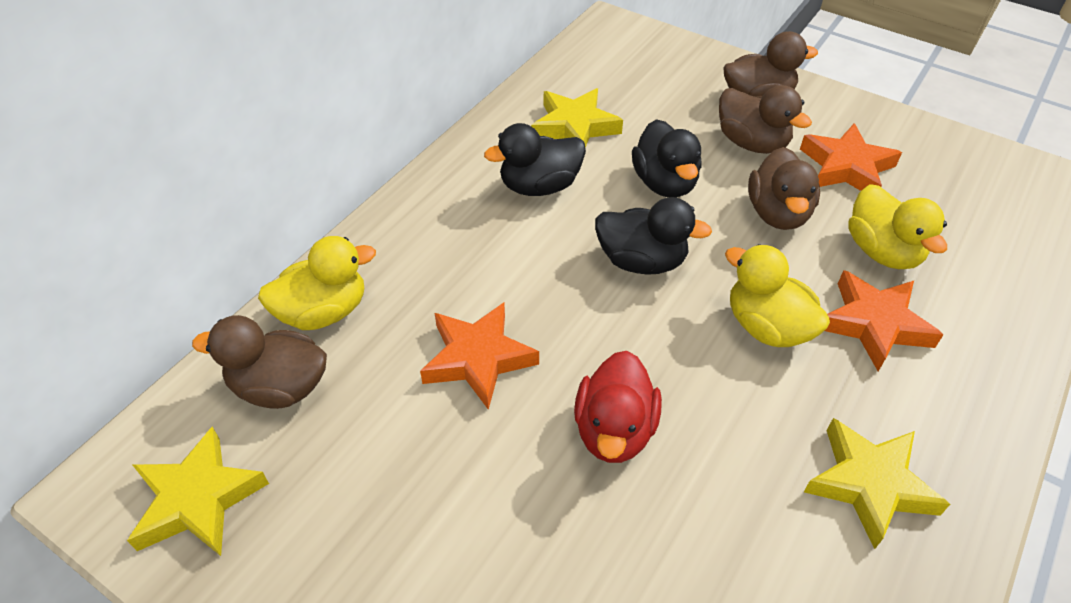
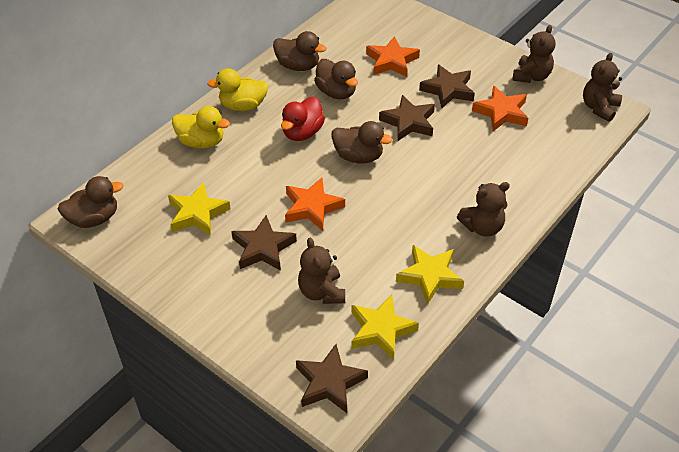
black duck: [484,123,586,196] [595,197,712,275] [632,119,702,198] = 3 -> none = 0
brown star: none = 0 -> [231,215,297,271] [296,344,368,413] [379,95,435,141] [419,64,475,108] = 4
brown teddy bear: none = 0 -> [298,238,345,304] [457,182,510,237] [512,25,556,83] [583,53,622,122] = 4
yellow duck: [258,236,376,330] [725,244,830,347] [848,184,947,269] = 3 -> [172,106,230,149] [207,68,269,111] = 2

